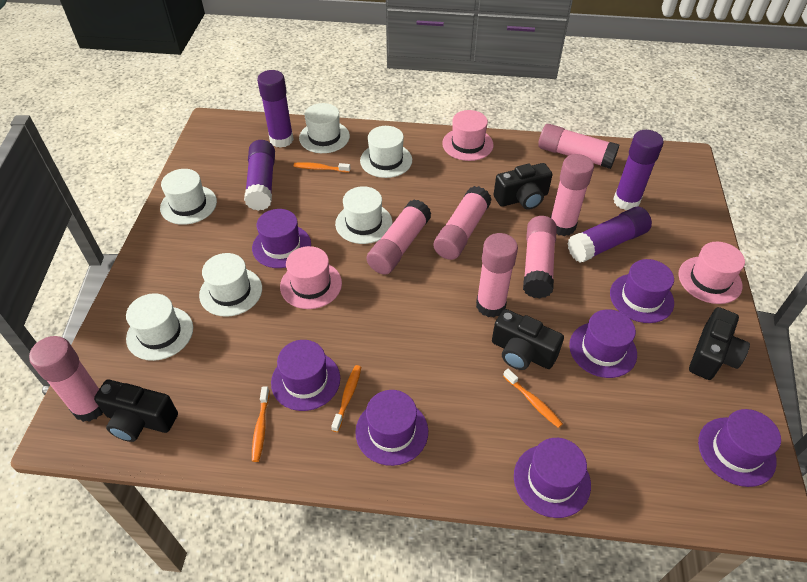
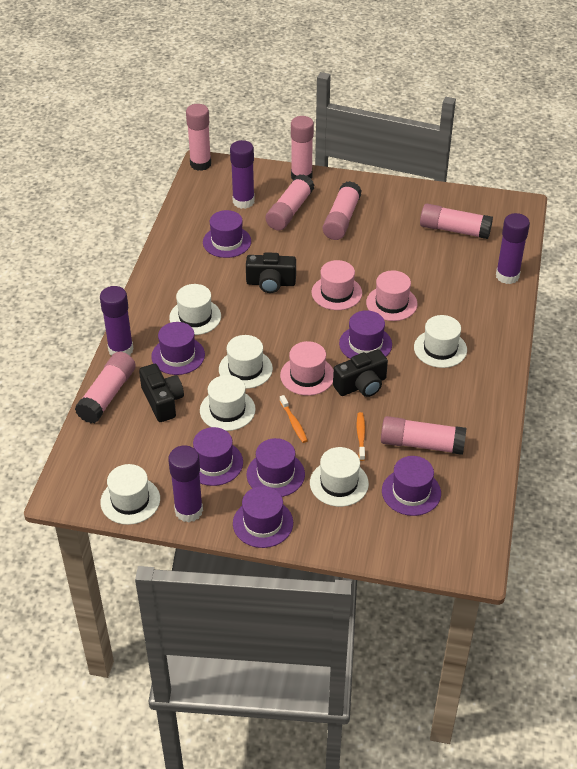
black camera: [94,380,178,442] [492,309,564,370] [494,163,552,210] [689,307,750,380] = 4 -> [139,364,184,422] [246,252,296,293] [333,349,388,397] = 3
orange toothbrush: [252,387,270,462] [294,162,350,172] [331,365,361,432] [503,369,563,428] = 4 -> [280,395,308,443] [357,412,365,461] = 2

